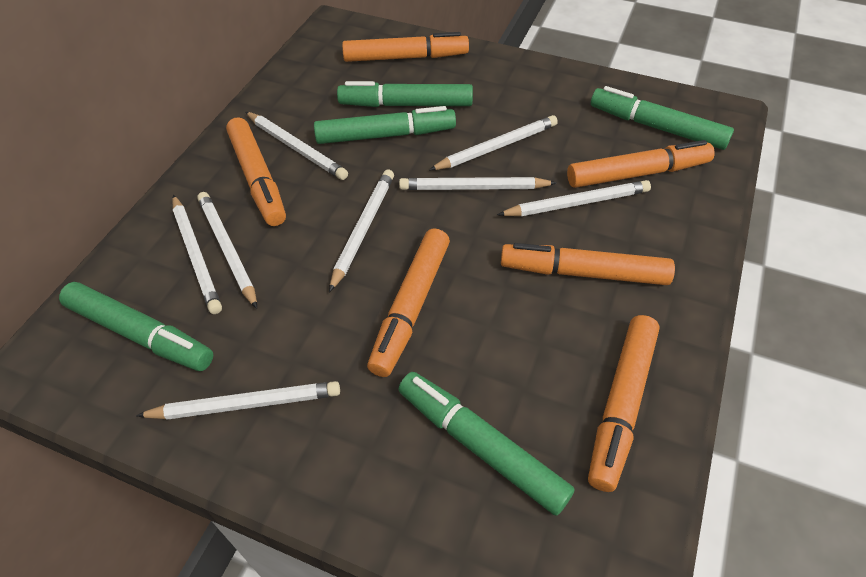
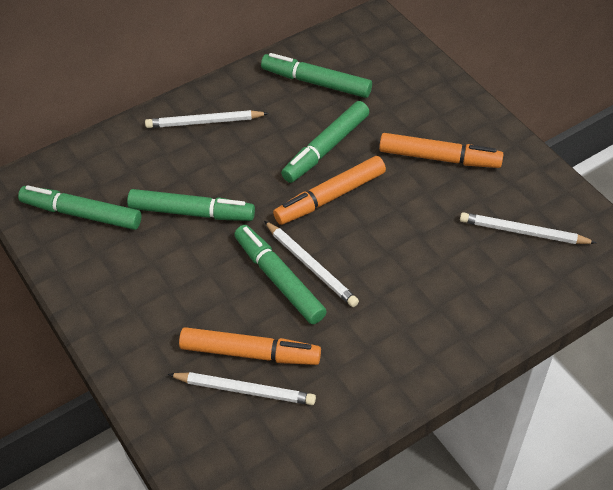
orange marker: [226,117,286,226] [342,32,469,62] [367,228,450,377] [501,243,675,285] [567,140,715,188] [588,315,660,492] = 6 -> [179,327,321,365] [273,156,386,225] [379,133,503,168] = 3
white pencil: [136,381,340,420] [172,195,222,314] [197,192,257,309] [246,112,348,180] [329,170,394,292] [399,177,556,190] [429,115,558,170] [497,180,651,216] = 8 -> [145,110,269,128] [168,372,316,405] [264,221,359,307] [460,212,597,244] = 4

